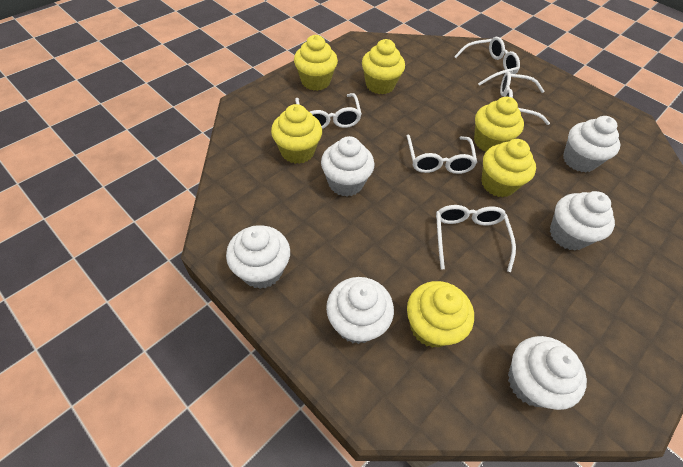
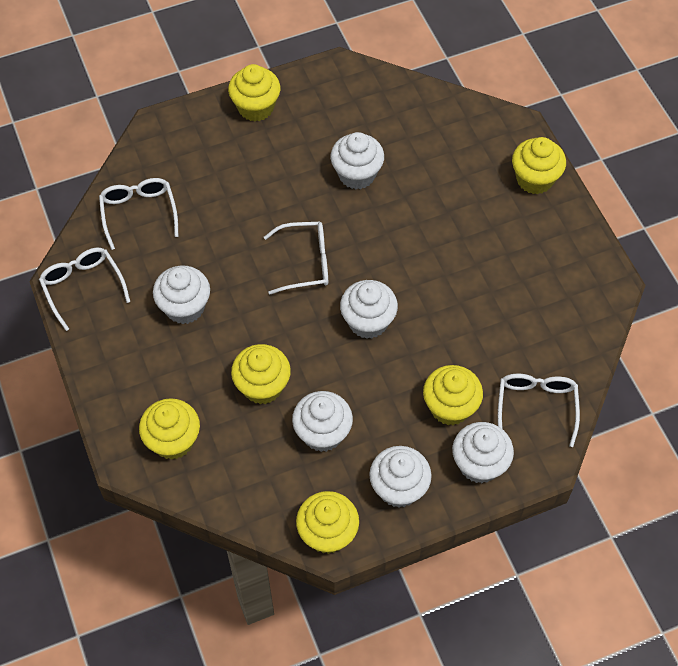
white glasses: [295,93,362,129] [407,134,477,174] [436,205,516,272] [454,37,520,86] [500,71,550,125] = 5 -> [39,248,130,331] [99,178,179,250] [264,222,328,295] [498,374,580,447] = 4

